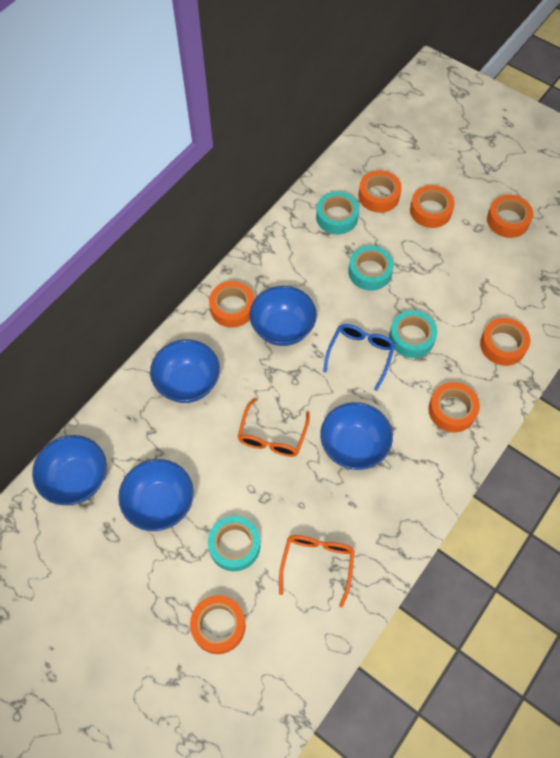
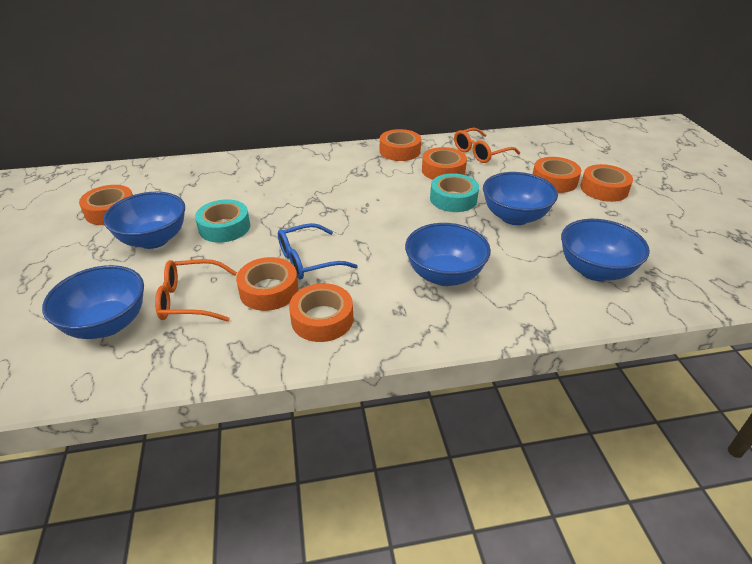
turquoise tape: [208,516,260,571] [316,191,359,234] [348,245,394,291] [389,310,437,358] = 4 -> [195,199,250,243] [430,173,479,212] = 2

